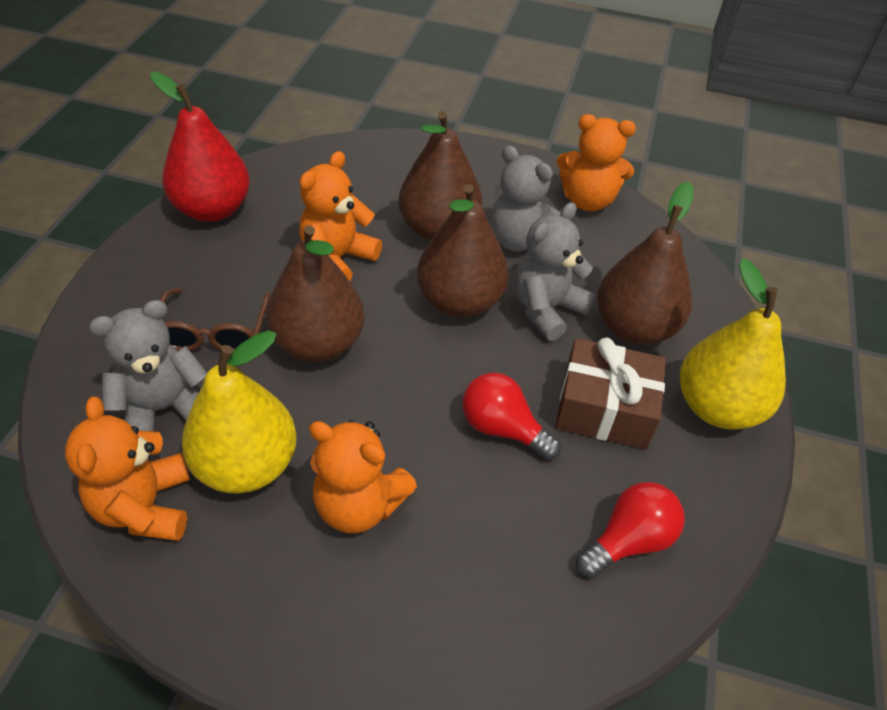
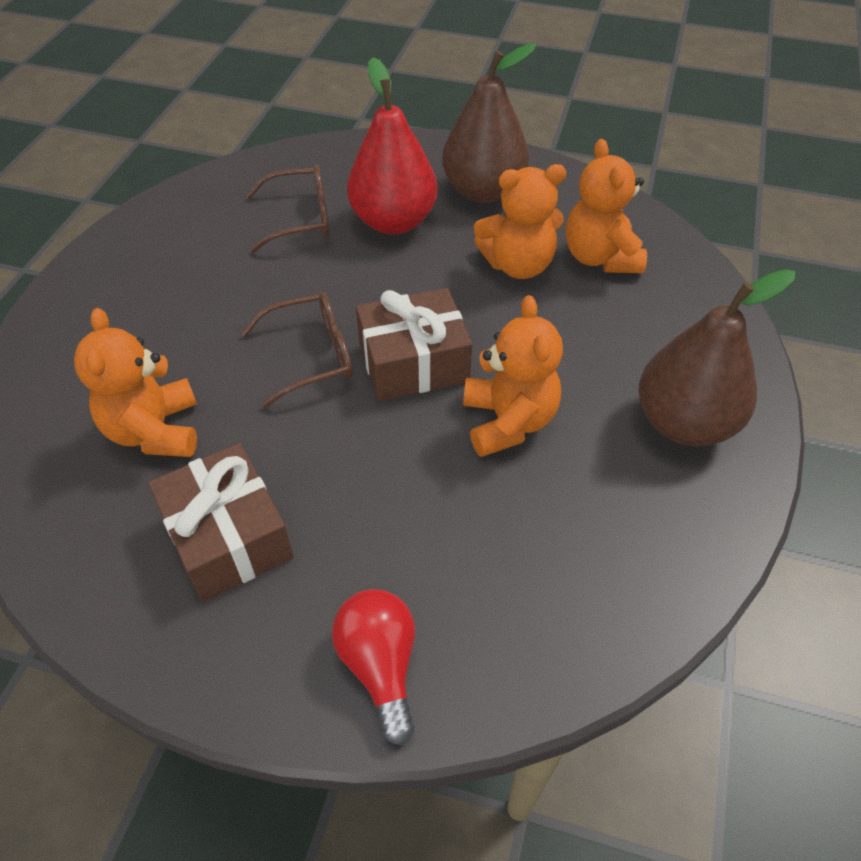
brown gift: [555,337,666,449] = 1 -> [148,443,294,602] [356,288,472,401] = 2
brown glasses: [160,288,270,351] = 1 -> [241,292,353,408] [246,165,330,252] = 2
brown pear: [266,225,365,362] [398,111,482,241] [417,184,509,318] [597,182,694,345] = 4 -> [442,43,536,203] [639,269,795,446] = 2
grey teddy bear: [89,300,207,431] [490,145,561,251] [514,202,595,341] = 3 -> none = 0
red light bulb: [462,373,561,460] [576,482,685,579] = 2 -> [332,589,415,745] = 1
yellow pear: [181,330,296,494] [680,258,786,430] = 2 -> none = 0

